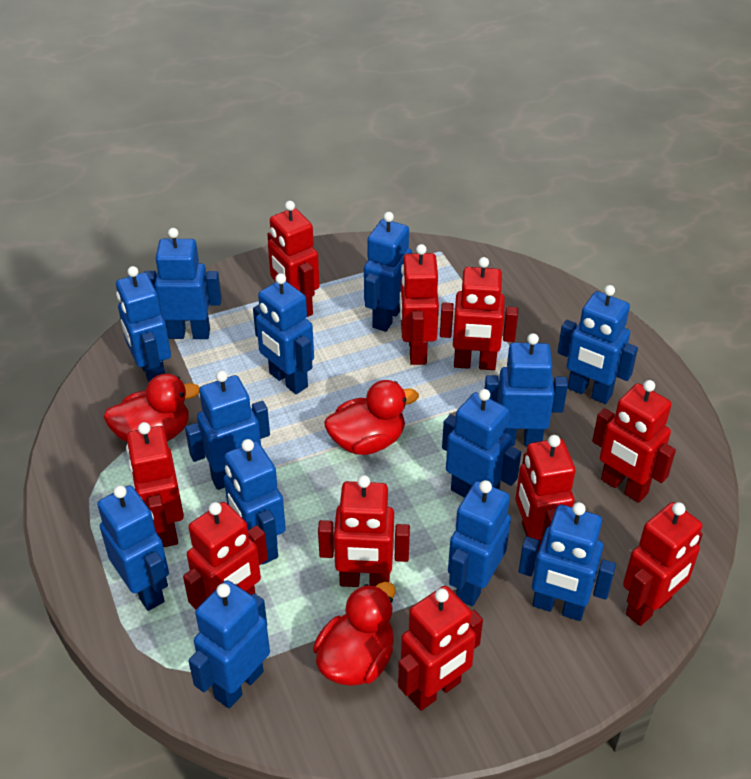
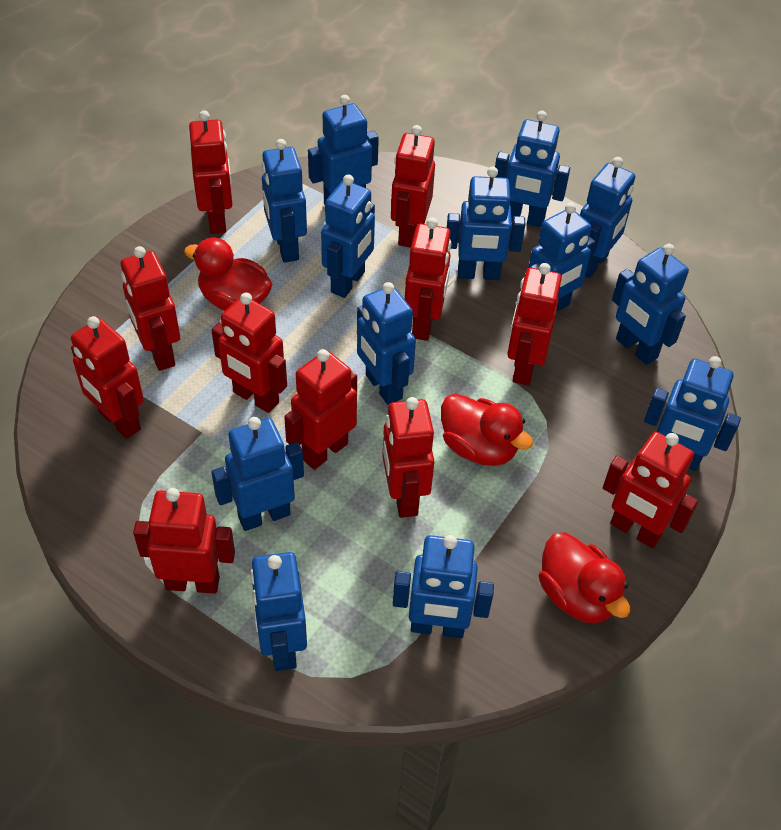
red robot: [126,422,184,547] [183,502,268,609] [267,201,320,317] [318,475,410,587] [398,586,483,711] [400,244,439,365] [440,257,518,370] [516,435,575,551] [592,380,676,503] [623,502,703,626] = 10 -> [71,316,144,439] [121,246,180,371] [133,488,235,594] [189,111,233,234] [212,293,287,413] [284,349,357,470] [382,397,435,518] [391,125,435,248] [405,218,452,341] [507,263,562,385] [603,432,698,548] = 11

